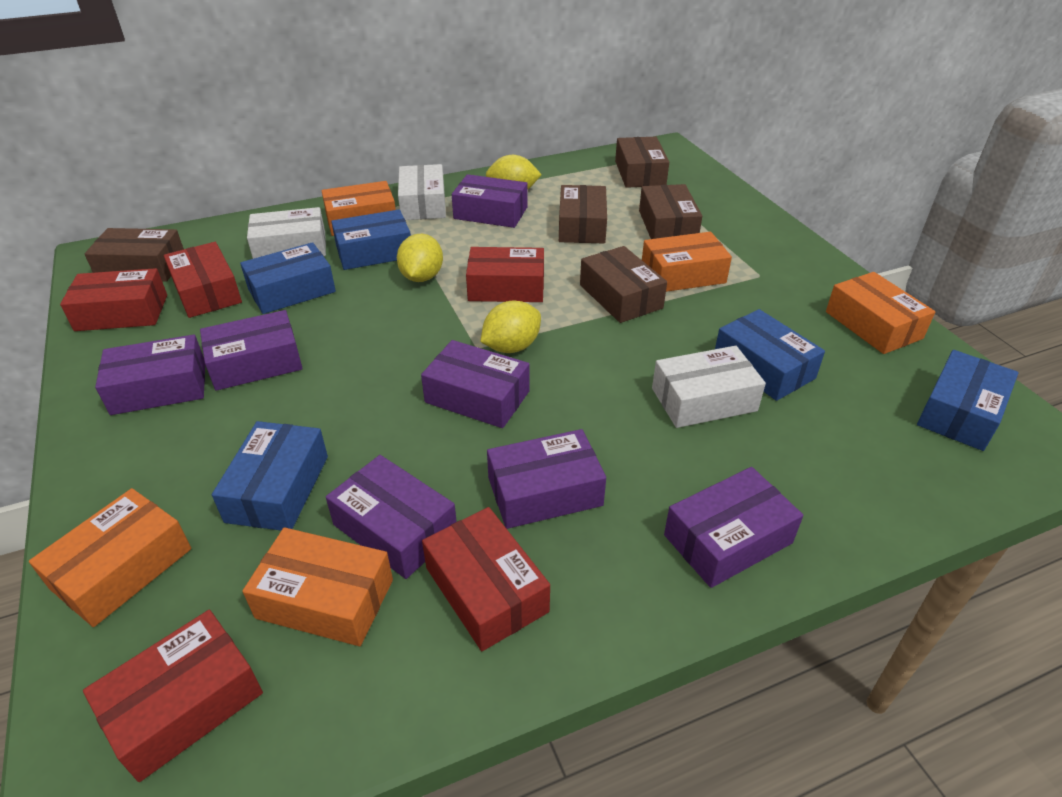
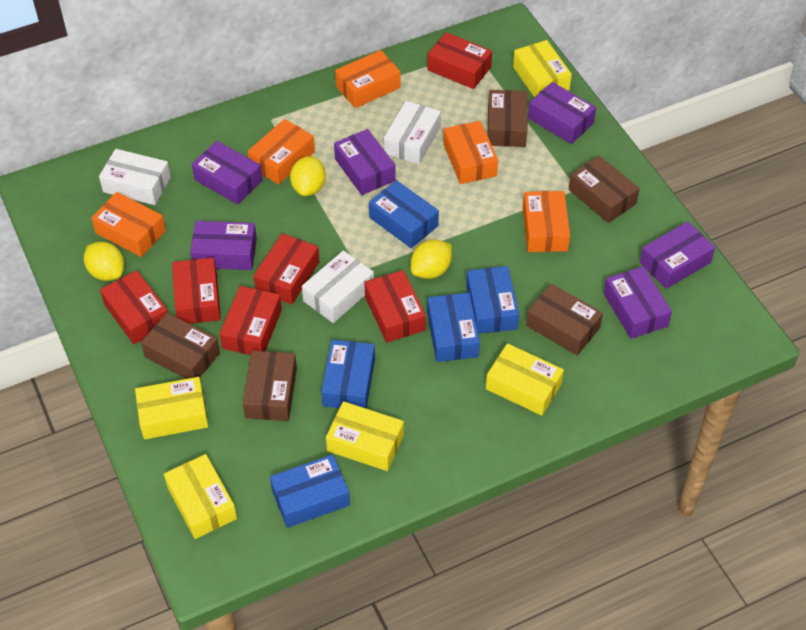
purple box: [95,335,205,415] [200,310,303,391] [326,455,457,579] [421,340,530,428] [452,174,528,228] [487,429,606,529] [664,467,803,588] = 7 -> [190,221,257,270] [192,141,263,205] [334,129,396,195] [528,82,596,144] [604,266,672,339] [640,221,715,289] = 6
red box: [60,268,167,331] [83,610,263,782] [164,242,242,318] [422,507,550,651] [466,247,544,302] = 5 -> [100,270,168,344] [172,257,221,324] [220,286,282,355] [254,233,319,305] [364,270,426,343] [428,32,492,89] = 6
yellow box: none = 0 -> [135,377,208,439] [164,454,237,539] [326,401,404,471] [486,343,564,416] [513,40,572,97] = 5

